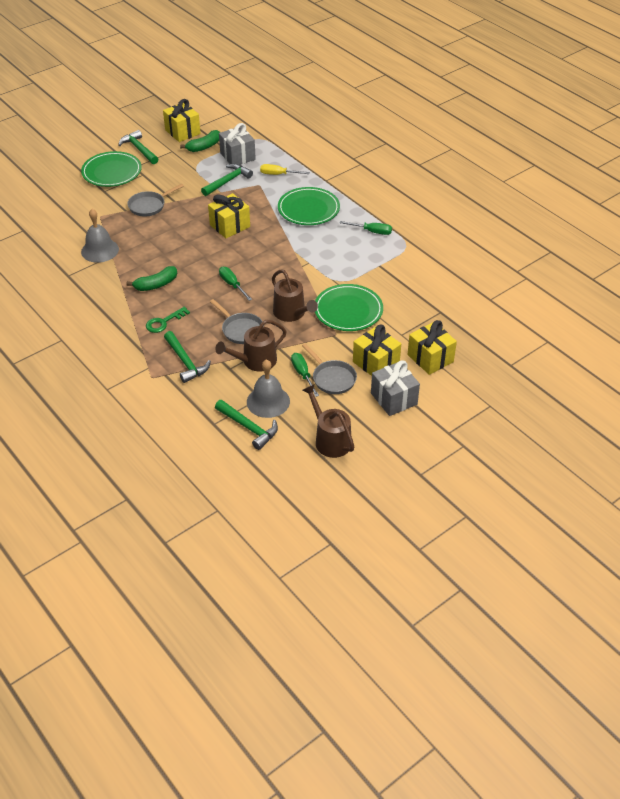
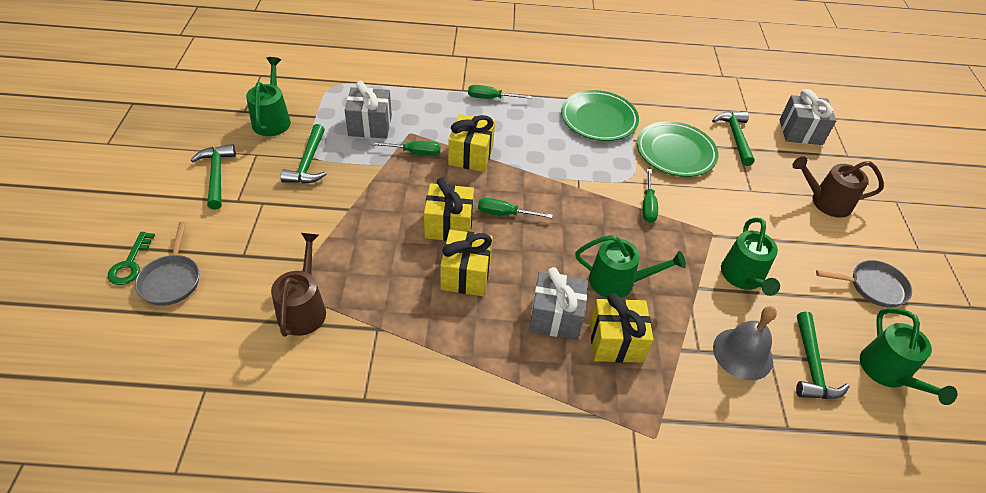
brown watering can: [215,320,287,371] [272,269,318,322] [303,385,354,458] = 3 -> [271,233,326,337] [792,156,884,218] = 2
green banana: [127,266,177,291] [180,130,220,152] = 2 -> none = 0
green plate: [81,151,142,187] [278,187,340,225] [315,284,383,331] = 3 -> [561,90,639,141] [637,121,718,177] = 2
green screwdriver: [219,267,252,301] [291,353,319,397] [340,221,392,235] = 3 -> [370,141,440,156] [468,85,532,99] [478,198,553,218] [643,169,658,223] = 4
green watering can: none = 0 -> [246,57,291,136] [575,235,686,298] [721,218,780,296] [860,308,957,405] = 4
grey bell: [81,209,119,263] [247,359,290,418] = 2 -> [713,306,777,380] = 1
grey gift: [219,123,256,165] [371,360,420,416] = 2 -> [345,81,392,138] [529,267,588,340] [780,89,836,145] = 3
grey pan: [127,184,184,217] [210,299,263,344] [302,343,357,394] = 3 -> [135,222,199,306] [816,260,912,308] = 2
yellow screwdriver: [260,164,310,175] = 1 -> none = 0

